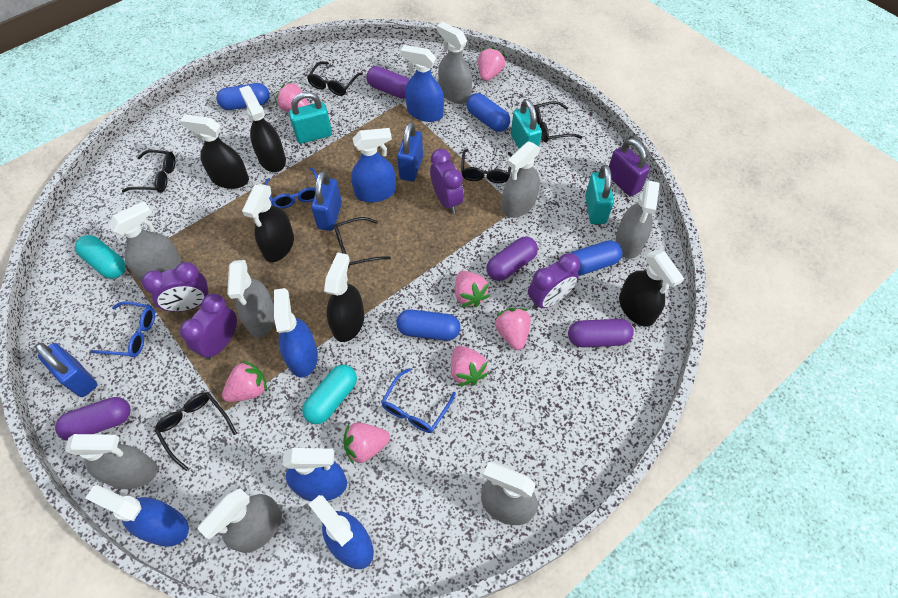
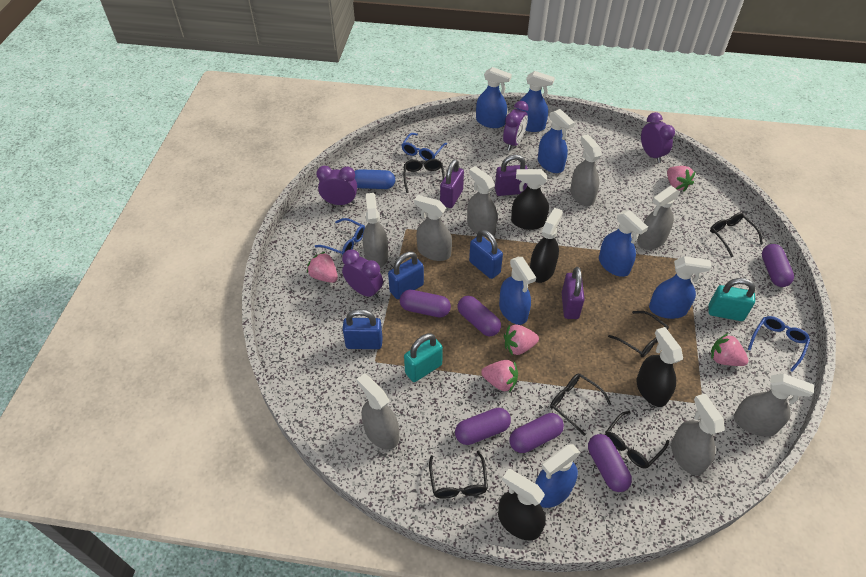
black spray bottle: [180,114,249,189] [239,86,286,172] [242,184,294,262] [324,252,364,342] [619,250,684,327] = 5 -> [498,469,546,540] [511,169,549,230] [530,208,563,283] [636,327,683,407] = 4
blue capsule: [216,83,270,110] [396,309,460,341] [467,93,510,132] [571,240,622,276] = 4 -> [354,169,395,189] = 1
blue spray bottle: [85,485,189,546] [274,288,318,377] [282,448,347,501] [308,495,374,569] [351,128,396,202] [400,45,444,122] = 6 -> [476,67,512,128] [499,257,536,325] [517,71,555,132] [535,444,581,508] [538,109,575,173] [599,210,648,277] [649,256,712,319] = 7
pink strawberry: [222,360,267,402] [276,81,309,112] [343,422,390,464] [451,346,488,386] [455,271,490,307] [478,47,505,81] [495,308,531,350] = 7 -> [307,252,338,283] [481,360,518,392] [504,324,539,356] [667,166,696,192] [711,333,749,366] = 5
purple capsule: [55,397,130,441] [366,66,410,99] [486,236,538,281] [568,319,634,347] = 4 -> [400,290,451,317] [455,408,511,445] [458,296,501,336] [509,413,564,453] [588,434,632,492] [762,244,794,287] = 6
purple padlock: [609,138,650,197] = 1 -> [440,159,464,208] [495,155,528,196] [562,267,585,319] = 3
turquoise capsule: [75,235,126,279] [302,365,357,424] = 2 -> none = 0
turquoise padlock: [289,92,332,144] [511,99,542,149] [585,165,614,224] = 3 -> [404,333,443,382] [709,278,756,321] = 2

